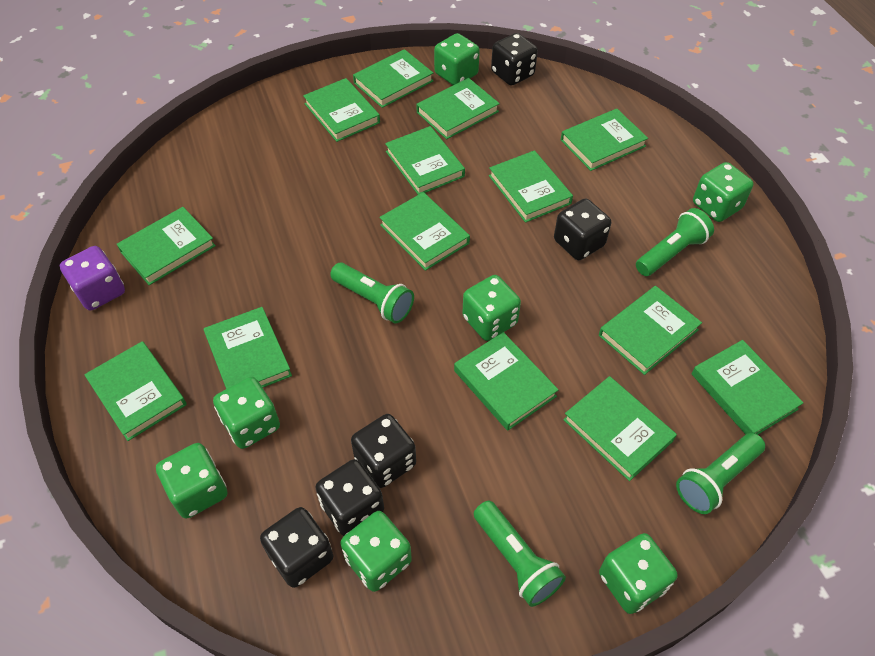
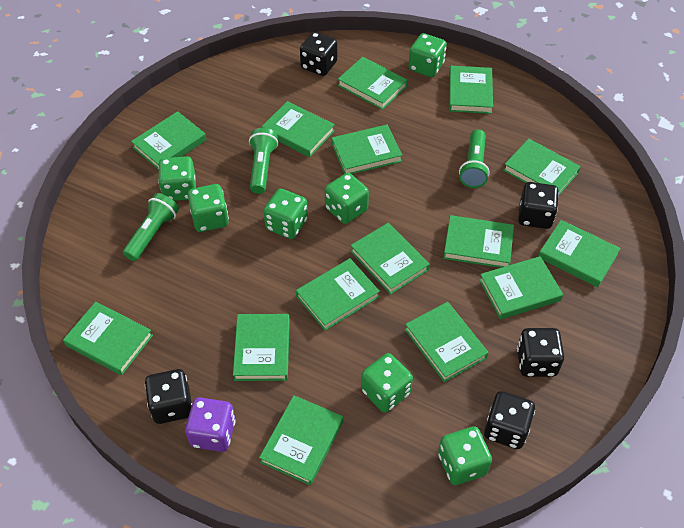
green book: [84,341,187,441] [117,207,216,285] [204,307,292,389] [303,78,380,142] [353,49,433,108] [379,192,470,271] [385,126,465,195] [416,78,500,139] [454,332,559,431] [489,150,573,223] [561,109,648,171] [563,376,677,481] [599,286,702,375] [692,340,803,435] = 14 -> [63,302,153,375] [131,111,206,170] [233,314,290,381] [259,395,343,485] [262,101,335,157] [296,258,380,331] [332,125,402,174] [338,57,407,110] [350,223,430,295] [405,302,488,382] [443,215,514,268] [449,66,493,114] [479,256,563,319] [503,139,581,195] [538,220,620,287] = 15
green flashlight: [330,263,414,323] [474,501,566,607] [636,208,714,276] [676,433,765,514] = 4 -> [123,193,179,261] [249,128,278,194] [459,129,490,188] = 3

